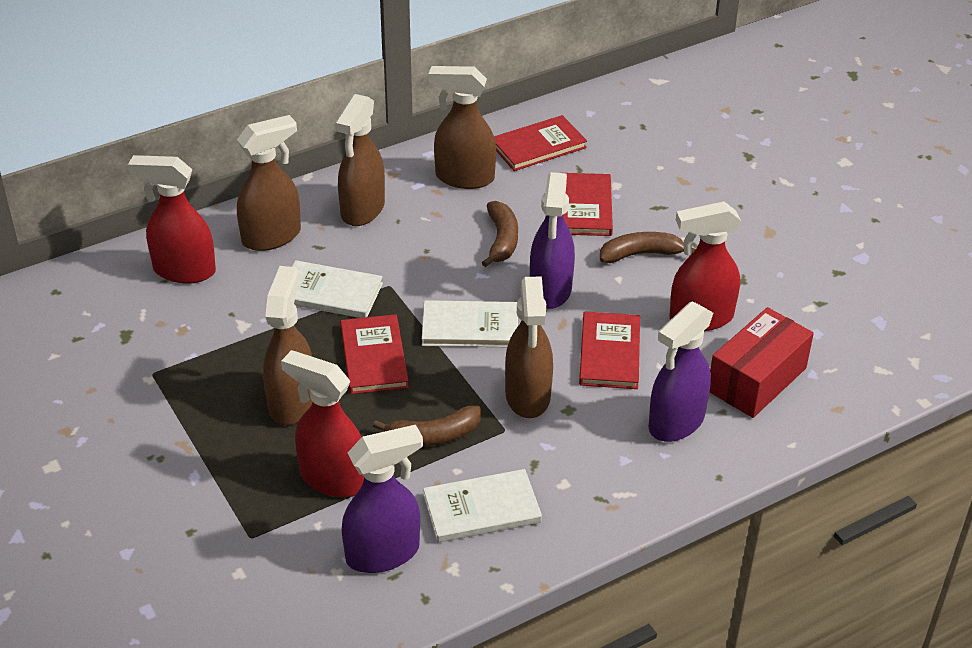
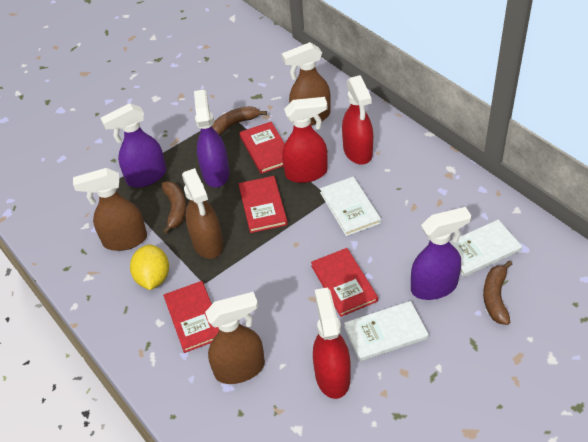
brown spray bottle: [237,115,301,251] [263,266,312,425] [335,94,385,226] [428,66,496,189] [505,277,553,418] = 5 -> [73,168,147,251] [182,168,223,259] [205,292,265,384] [282,42,331,125] = 4
red box: [710,307,814,418] = 1 -> none = 0
yellow lemon: none = 0 -> [130,244,169,290] = 1

